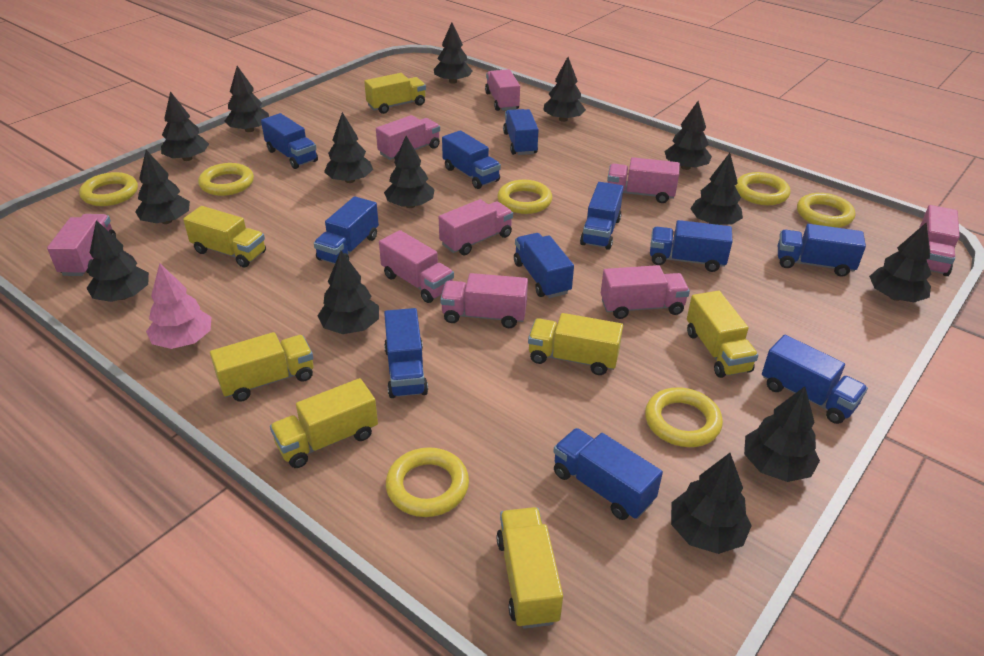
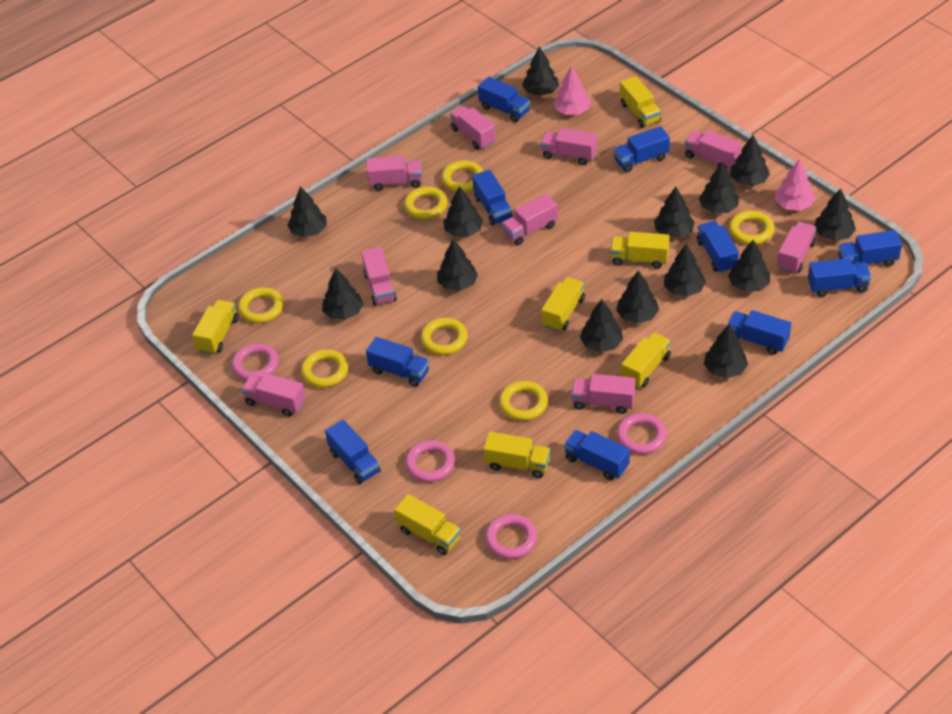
blue truck: [261,113,318,169] [314,196,379,264] [384,308,428,398] [442,130,501,189] [503,109,539,155] [514,233,574,298] [553,428,663,520] [580,182,624,250] [650,220,732,272] [762,335,868,424] [778,224,866,277] = 11 -> [325,420,381,484] [366,337,429,387] [472,170,513,225] [478,77,530,122] [564,430,630,480] [613,126,670,172] [696,221,739,273] [727,310,791,355] [808,258,871,297] [838,230,902,267] = 10
pink ring: none = 0 -> [232,343,279,381] [405,440,455,482] [485,514,537,559] [616,413,667,454] = 4
pink tree: [146,264,211,349] = 1 -> [554,66,591,115] [775,159,815,211] = 2

